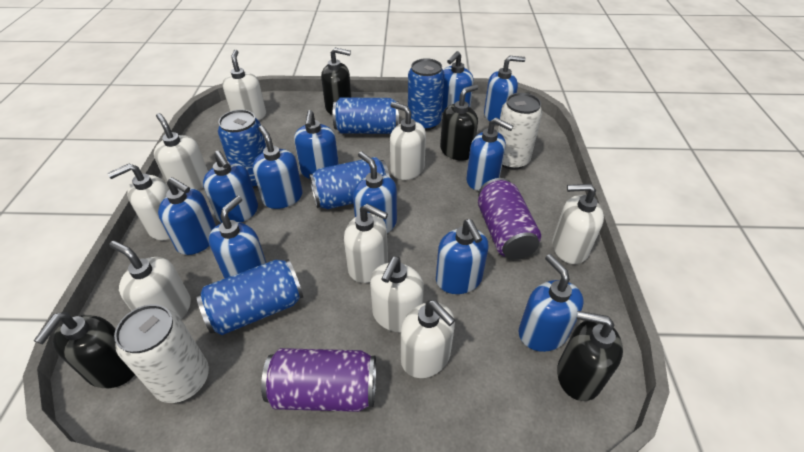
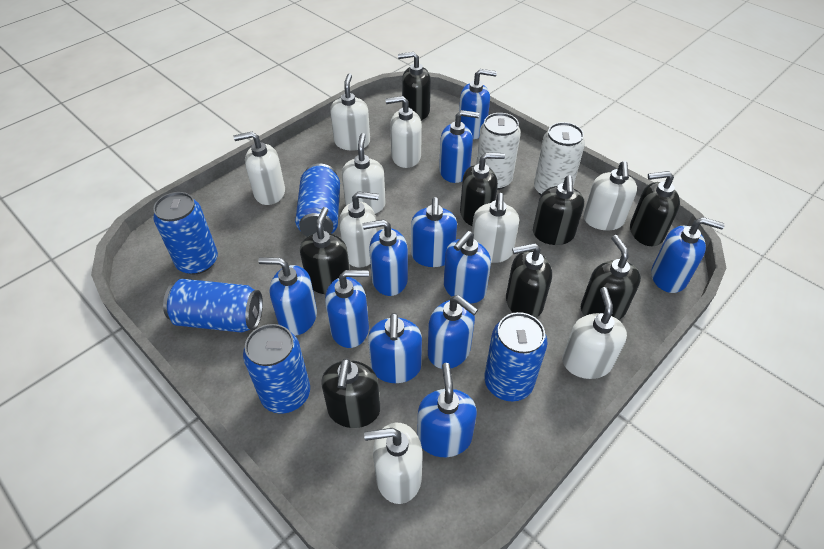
black soap dispenser: [34,312,135,388] [321,48,352,115] [440,84,478,161] [557,311,623,401] = 4 -> [300,207,350,294] [321,358,380,428] [398,52,431,120] [460,152,505,226] [506,243,552,318] [533,175,584,245] [581,235,641,320] [630,171,680,246] = 8
purple can: [261,348,376,412] [478,178,541,260] = 2 -> none = 0

